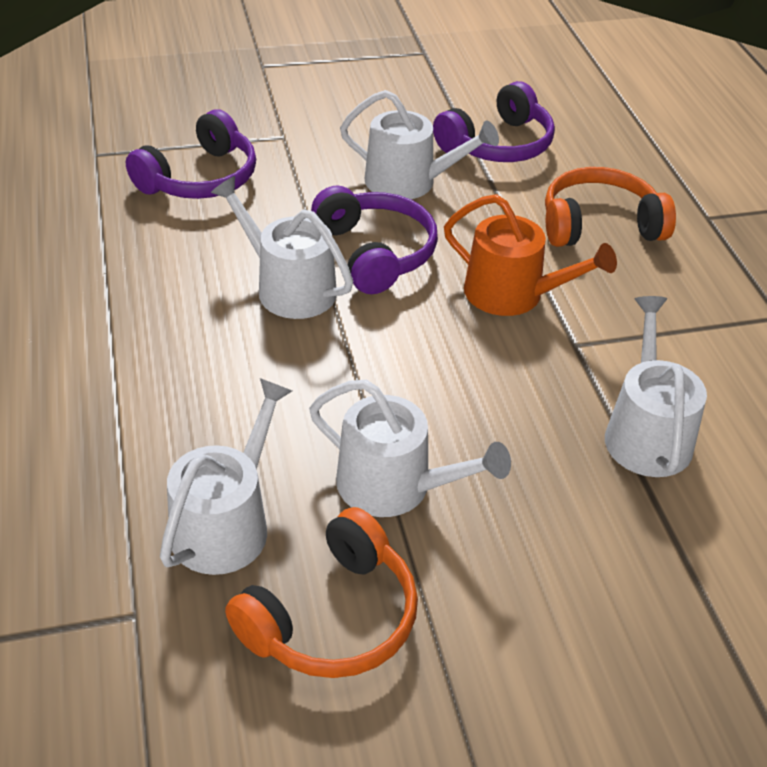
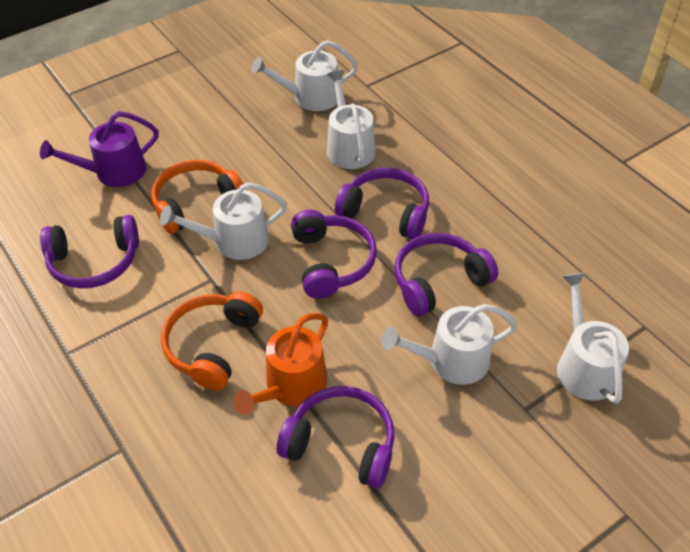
purple headphones: [126,110,256,199] [311,185,438,294] [433,81,555,162] = 3 -> [40,215,139,288] [277,386,395,489] [291,210,377,299] [335,168,429,240] [394,233,498,316] = 5
purple watering can: none = 0 -> [40,111,159,187] = 1

